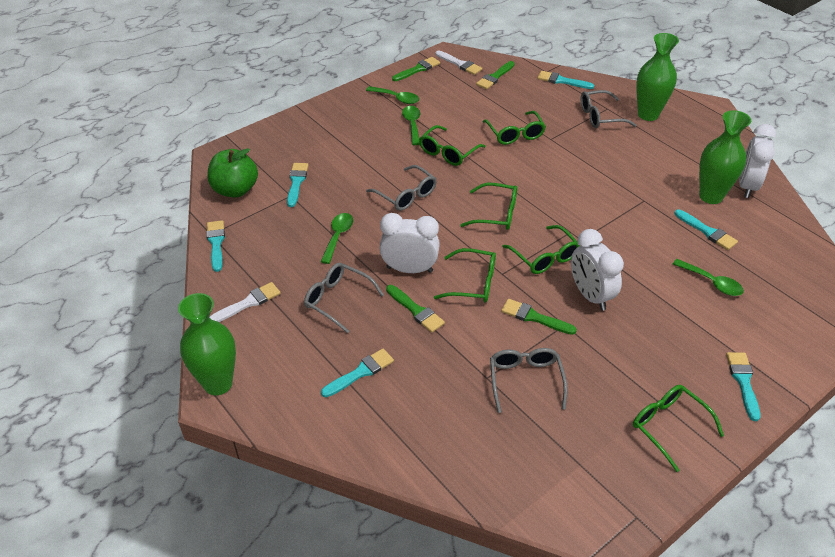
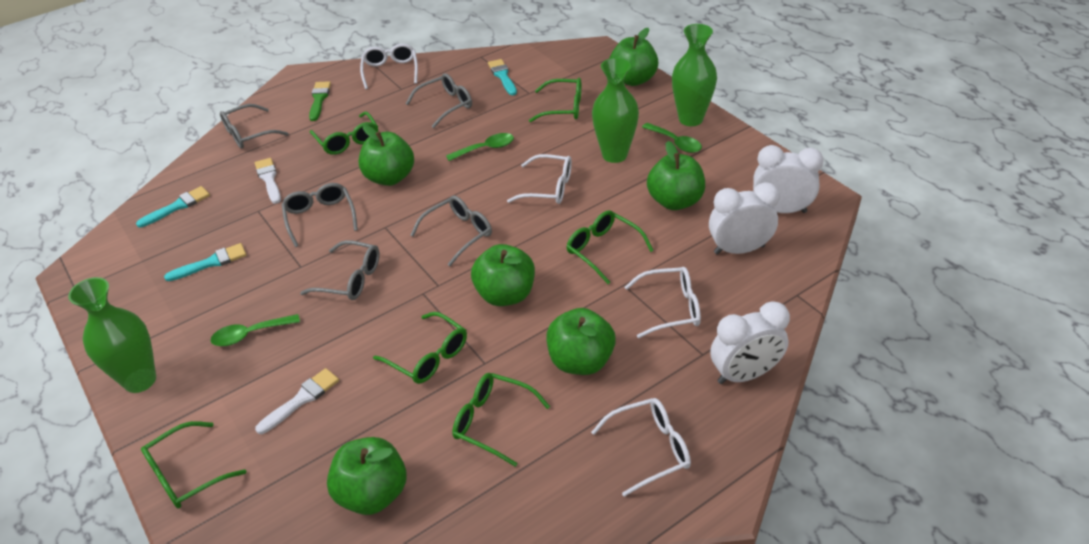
green apple: [207,148,258,198] = 1 -> [327,437,407,515] [359,125,414,186] [471,244,535,306] [546,308,616,375] [609,28,659,86] [647,141,705,210] = 6
green brush: [386,285,445,333] [392,57,440,81] [476,61,515,89] [501,299,577,335] = 4 -> [309,81,331,121] = 1
green spoon: [321,213,353,264] [366,86,419,104] [402,106,420,145] [673,259,744,296] = 4 -> [211,314,300,346] [446,133,514,161] [642,123,702,153] = 3
grey glasses: [304,263,384,333] [366,165,437,211] [490,348,568,413] [581,90,636,128] = 4 -> [220,104,288,149] [281,183,358,247] [300,240,380,300] [406,73,472,128] [411,195,492,266] = 5
turquoise brush: [206,220,225,272] [287,163,308,207] [321,349,394,397] [538,71,594,89] [674,209,738,250] [726,352,760,421] = 6 -> [136,186,210,227] [164,243,246,281] [488,59,517,95] = 3
white glasses: none = 0 -> [360,44,418,89] [507,154,572,204] [591,398,691,497] [625,267,701,338] = 4

